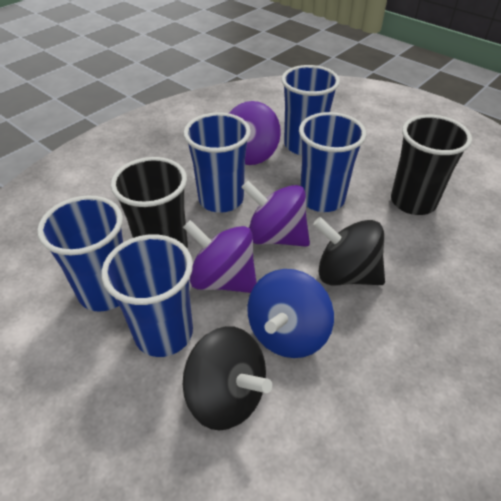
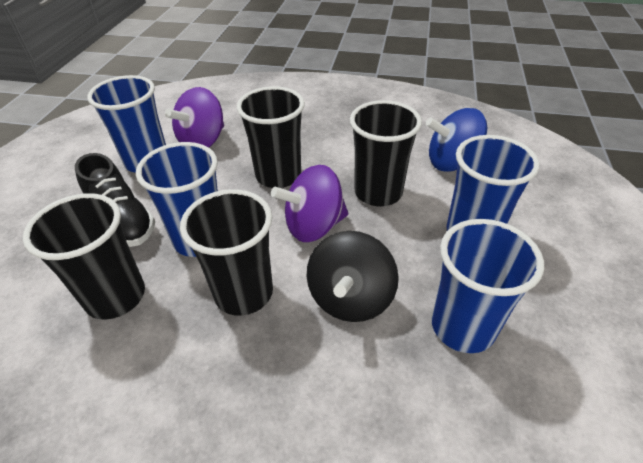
black cup: [111,157,188,248] [391,115,472,215] = 2 -> [23,193,145,320] [180,189,273,316] [237,86,305,188] [350,100,422,206] = 4
black shoe: none = 0 -> [75,153,155,247] = 1
black spinning top: [183,326,272,431] [313,217,385,285] = 2 -> [307,231,399,322] = 1
blue cup: [37,195,123,312] [101,235,193,357] [183,112,251,213] [281,65,340,155] [299,112,366,212] = 5 -> [87,75,166,173] [136,142,218,257] [432,219,544,353] [446,135,540,231] = 4
purple spinning top: [183,220,257,293] [229,101,281,165] [241,181,310,247] = 3 -> [165,87,224,147] [271,165,348,242] = 2

